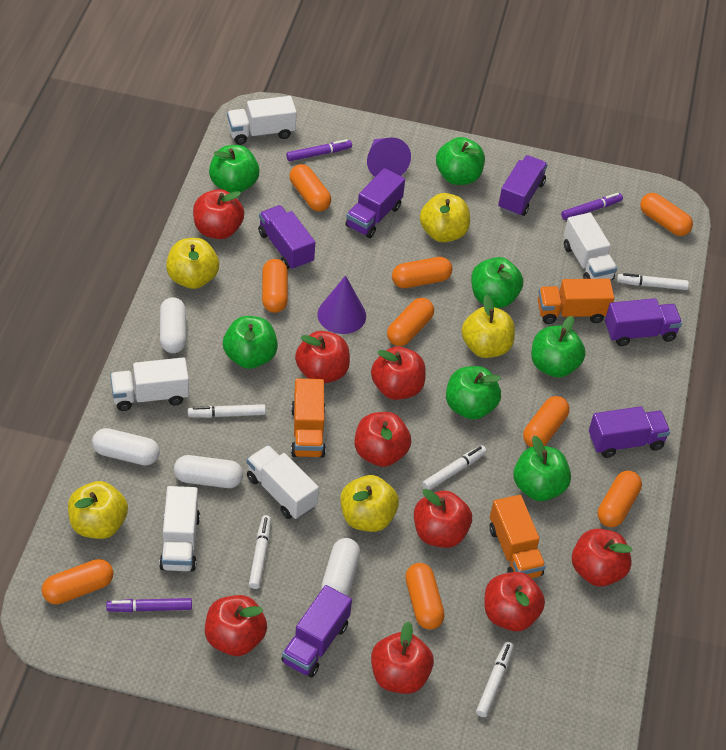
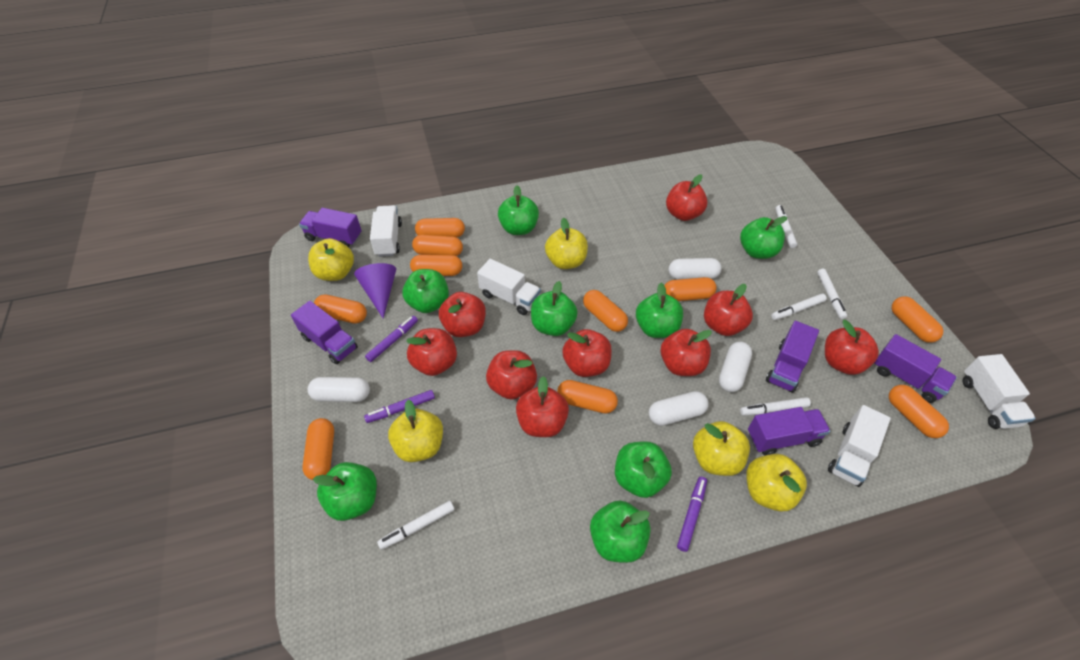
green apple: [209,145,260,193] [223,316,278,369] [436,137,485,185] [446,366,501,420] [471,257,523,308] [513,436,571,501] [531,316,585,378] = 7 -> [313,462,377,521] [402,269,449,313] [498,185,539,235] [531,281,578,336] [590,501,651,563] [615,441,672,498] [636,283,683,338] [740,216,787,259] = 8
orange capsule: [42,559,113,604] [262,259,288,313] [290,164,331,211] [387,298,434,346] [392,257,452,288] [405,563,445,630] [523,396,569,447] [598,471,642,527] [640,193,693,236] = 9 -> [302,418,334,480] [314,295,367,324] [410,255,462,276] [412,235,463,256] [415,218,465,237] [557,380,618,414] [583,290,628,332] [664,277,717,301] [889,385,949,438] [892,296,944,343] = 10
orange truck: [291,378,326,458] [489,495,546,578] [538,279,614,324] = 3 -> none = 0
purple cone: [317,275,366,334] [367,137,411,177] = 2 -> [354,263,396,318] = 1
purple truck: [258,205,315,270] [281,585,352,677] [345,168,405,238] [498,155,548,216] [589,406,670,458] [605,298,682,346] = 6 -> [291,301,358,364] [299,208,362,247] [748,407,830,456] [766,321,819,393] [874,334,957,403] = 5
white truck: [110,357,189,411] [159,486,200,572] [227,96,297,145] [247,445,319,519] [564,213,617,280] = 5 -> [370,205,402,257] [477,259,541,315] [828,405,891,487] [962,354,1035,429] = 4

